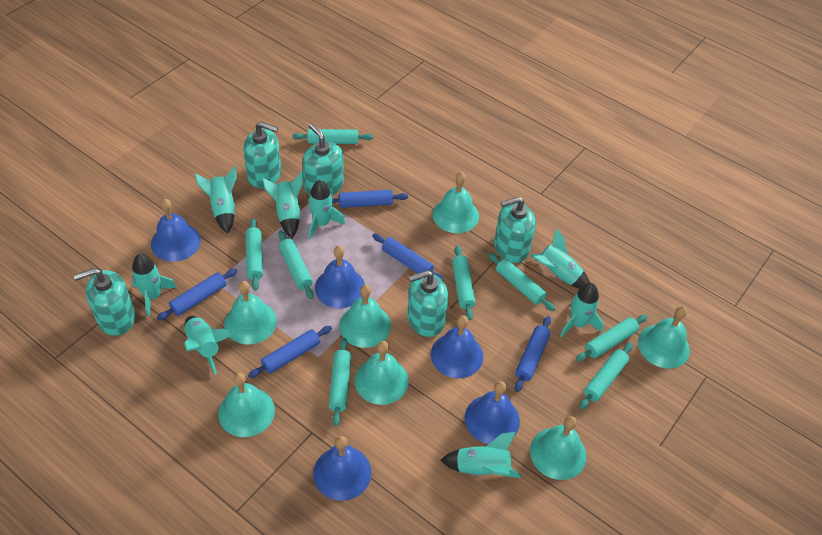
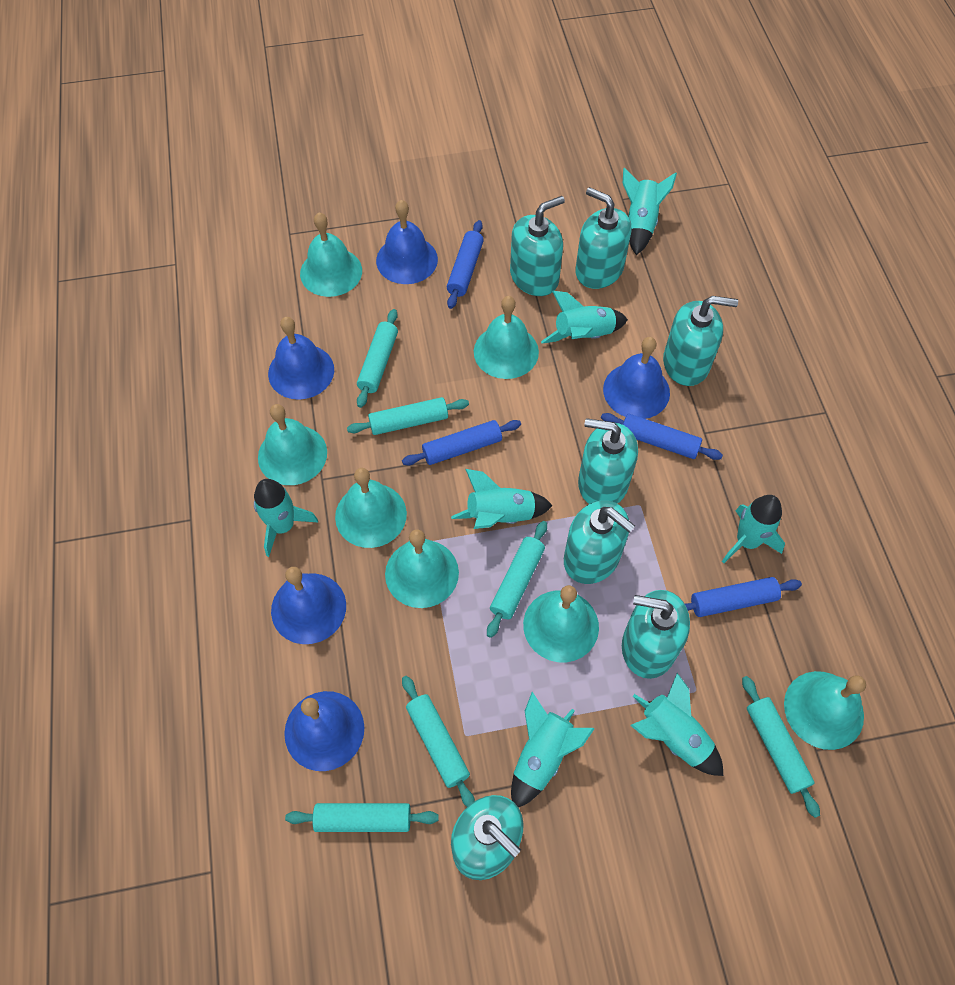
blue rolling pin: [157,268,237,321] [248,326,332,378] [332,190,408,208] [372,233,444,281] [514,316,551,392] = 5 -> [402,420,521,466] [447,220,484,309] [601,413,723,460] [685,577,802,617] = 4
turquoise rocket: [132,254,177,317] [184,316,232,375] [195,166,237,234] [262,172,303,239] [308,180,345,240] [440,432,522,478] [530,229,590,289] [560,283,604,337] = 8 -> [254,479,318,557] [451,469,553,529] [511,692,595,807] [541,291,628,344] [623,168,677,255] [630,673,723,776] [722,495,785,563] = 7
turquoise rolling pin: [246,218,263,290] [278,231,314,299] [292,129,373,144] [329,338,351,426] [452,245,476,320] [488,253,555,311] [576,315,648,361] [579,342,633,409] = 8 -> [285,803,439,832] [347,397,469,435] [357,309,398,408] [402,676,475,807] [487,521,547,638] [742,676,820,818] = 6
turquoise soap dispenser: [74,268,135,336] [243,122,281,188] [302,123,344,196] [407,270,449,337] [494,197,536,263] = 5 -> [451,795,524,880] [510,196,565,296] [564,500,635,584] [575,187,632,289] [578,418,638,504] [622,590,690,679] [663,296,738,386] = 7

